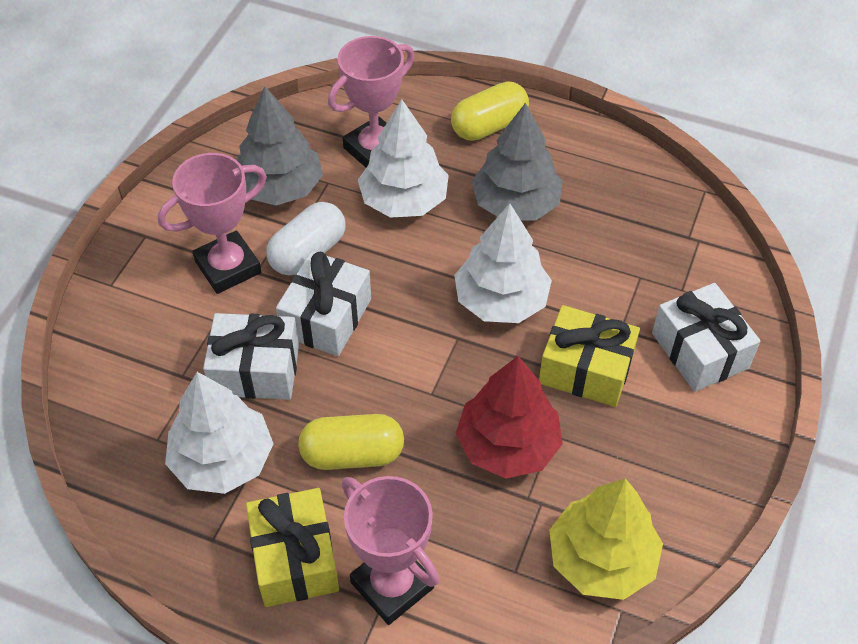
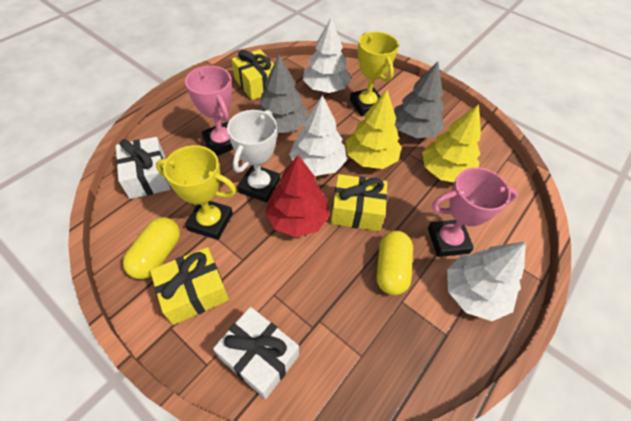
pink trophy: [158,153,267,294] [328,36,414,167] [342,476,439,625] = 3 -> [185,66,233,156] [428,167,518,257] = 2
white capsule: [266,202,346,276] = 1 -> none = 0
white gift: [203,313,299,400] [276,251,371,356] [652,283,761,392] = 3 -> [116,137,171,199] [213,307,299,399] = 2
white trophy: none = 0 -> [227,110,280,203] = 1
yellow gift: [246,488,339,607] [539,305,640,407] = 2 -> [150,247,229,325] [231,49,274,100] [331,174,387,231] = 3
yellow tree: [549,478,663,600] = 1 -> [346,90,402,169] [422,104,481,182] = 2
yellow trophy: none = 0 -> [156,145,236,240] [350,32,399,116] = 2

